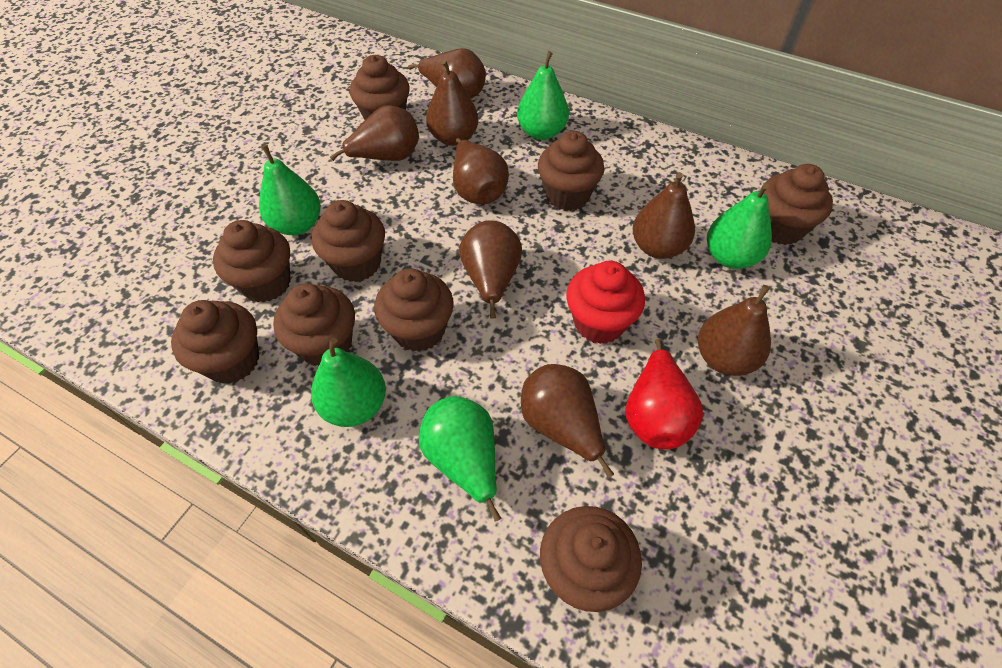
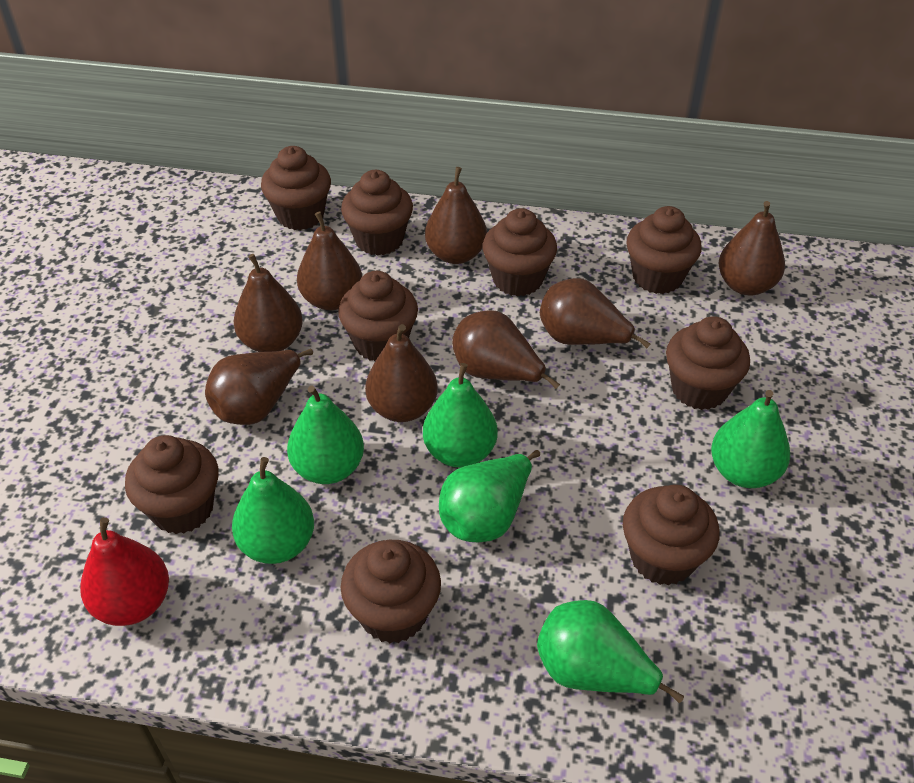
green pear: [259,145,321,235] [311,338,386,427] [419,396,501,522] [517,51,569,140] [707,183,772,269] = 5 -> [232,457,314,564] [287,385,364,484] [423,363,498,468] [439,450,540,542] [537,600,684,703] [711,390,790,488] = 6
red cupcake: [566,261,645,344] = 1 -> none = 0

